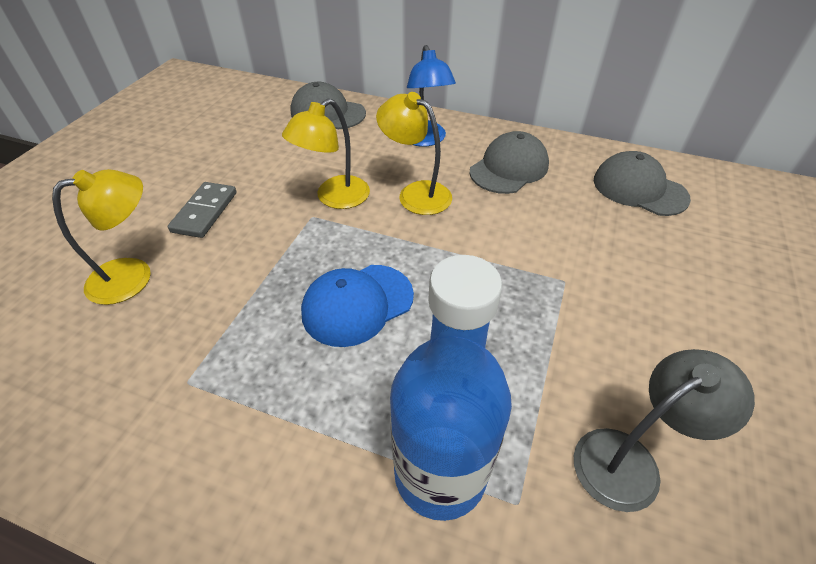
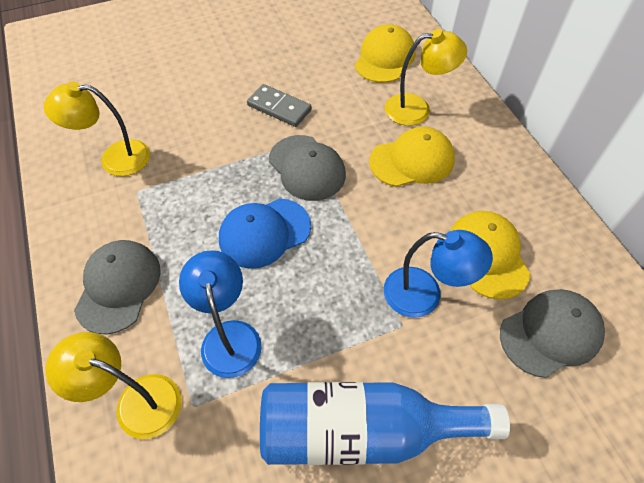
blue lamp: [407,45,456,147] = 1 -> [179,250,262,378] [384,230,493,318] = 2
grey lamp: [574,349,755,512] = 1 -> none = 0
yellow cap: none = 0 -> [355,24,416,83] [369,127,455,187] [450,211,531,300] = 3

